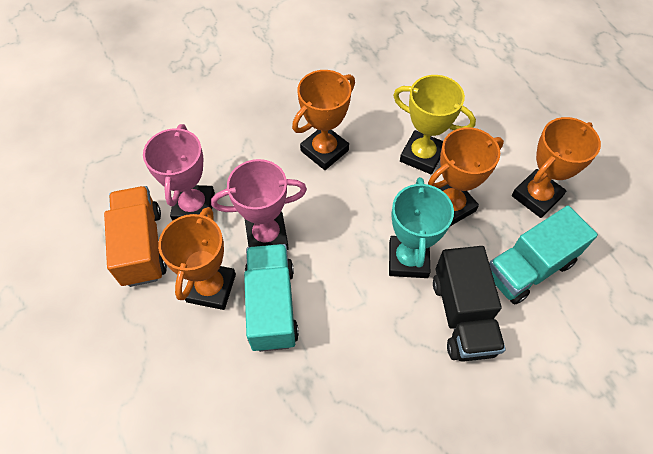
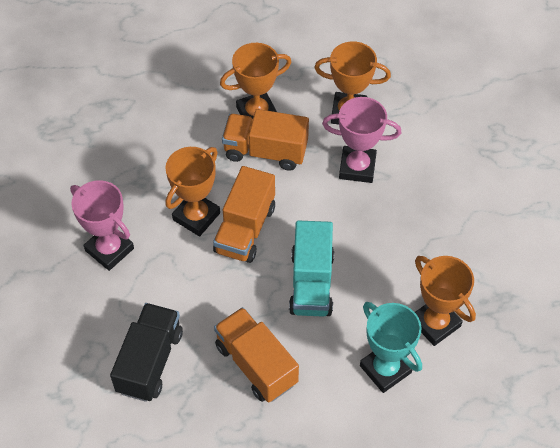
orange truck: [104,186,167,287] = 1 -> [213,166,275,263] [214,307,299,403] [222,109,309,171] = 3
turquoise truck: [244,244,299,352] [489,206,598,305] = 2 -> [289,220,334,317] = 1
yellow trophy: [393,75,476,174] = 1 -> none = 0

